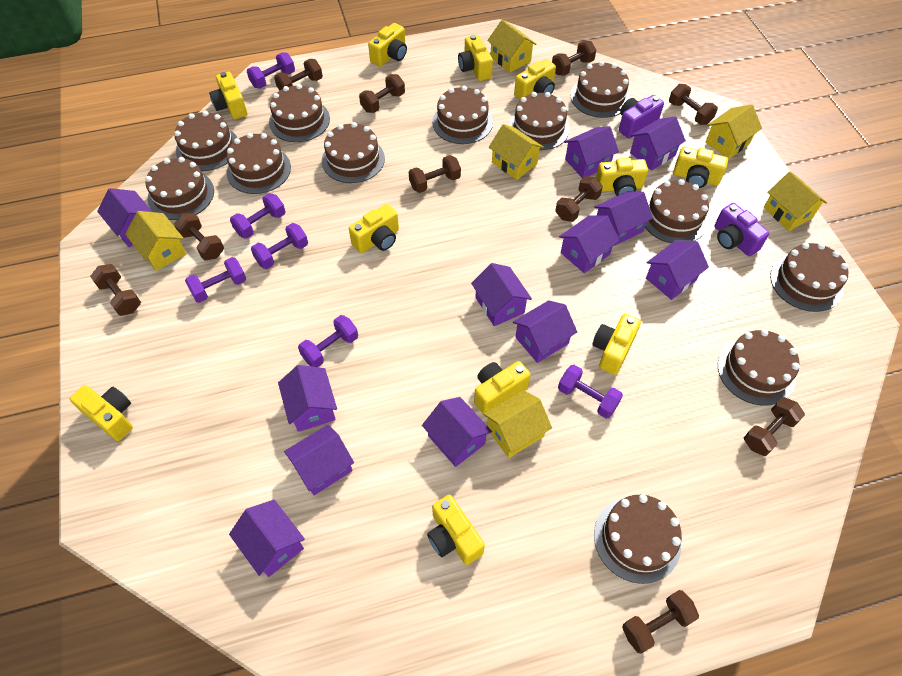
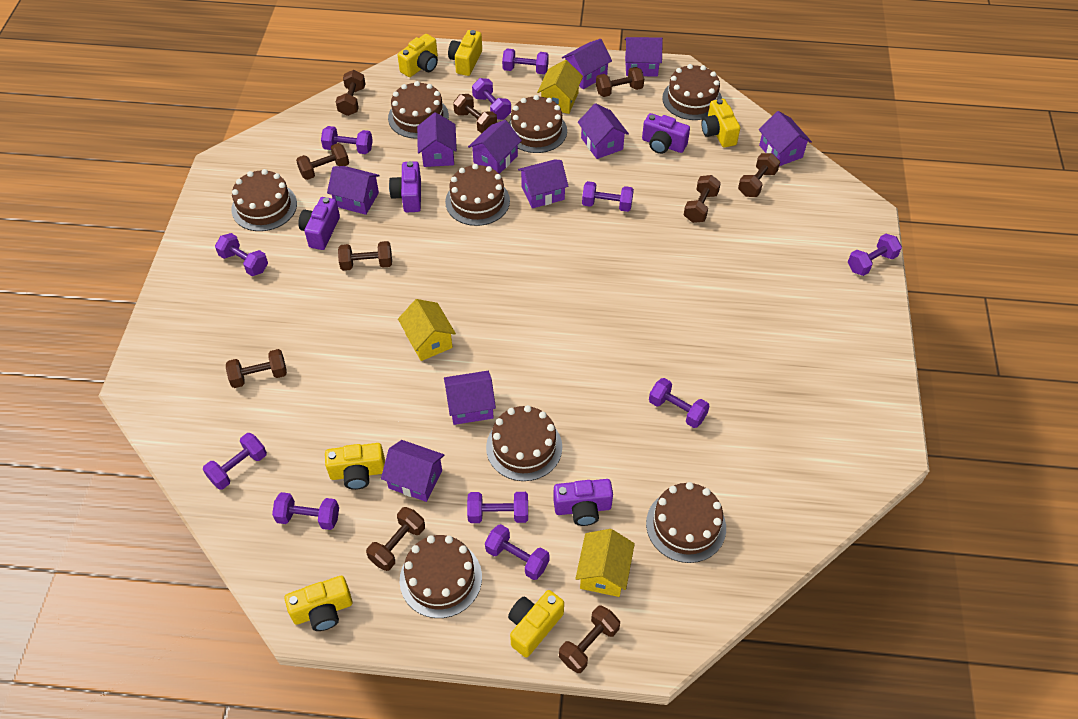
brown cake: [145,157,214,220] [174,111,237,171] [227,133,291,194] [269,84,330,142] [322,122,385,183] [432,86,493,144] [509,92,570,150] [571,61,630,118] [594,494,682,584] [645,179,709,243] [718,329,800,406] [770,243,848,312] = 12 -> [231,169,297,231] [388,81,449,139] [400,535,482,618] [445,164,510,226] [486,405,562,481] [509,95,567,153] [646,482,726,563] [662,64,722,120] = 8
purple camera: [619,95,664,139] [715,203,769,256] = 2 -> [298,197,340,250] [389,161,421,212] [553,479,613,526] [642,113,690,154] = 4
purple dumbbell: [185,257,246,303] [230,193,286,239] [247,52,295,89] [251,223,308,269] [298,315,358,367] [558,365,623,419] = 6 -> [203,433,267,490] [215,233,268,276] [272,492,339,530] [321,126,373,154] [467,492,528,523] [472,78,511,120] [485,524,550,580] [502,49,549,74] [582,181,634,212] [649,378,710,428] [848,234,902,276] = 11
purple house: [97,188,153,247] [229,500,305,577] [278,365,337,432] [284,424,354,495] [422,397,492,467] [471,263,532,326] [513,300,577,363] [559,215,620,273] [564,126,619,178] [594,191,653,246] [630,116,686,171] [646,240,709,300] = 12 -> [327,166,380,215] [381,440,444,502] [417,112,457,167] [444,371,496,425] [468,120,522,174] [518,160,568,208] [562,39,612,89] [578,103,629,159] [624,37,663,76] [759,111,812,166] = 10
yellow camera: [70,385,133,441] [209,72,247,119] [349,204,399,253] [368,23,407,67] [427,495,485,565] [458,35,493,81] [474,361,531,413] [514,59,556,99] [592,314,641,375] [596,158,648,196] [673,147,728,188] = 11 -> [285,576,353,631] [325,443,385,490] [398,34,438,77] [448,30,482,76] [508,590,564,658] [701,99,740,147] = 6
yellow house: [125,211,186,271] [483,390,552,458] [487,20,537,73] [489,124,544,180] [705,105,762,159] [764,171,827,231] = 6 -> [398,299,456,361] [537,60,583,114] [575,529,635,597] = 3

